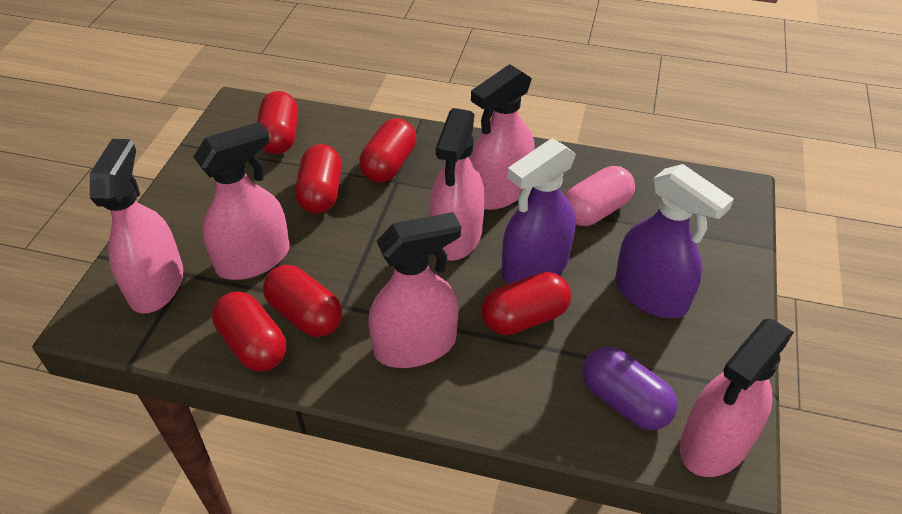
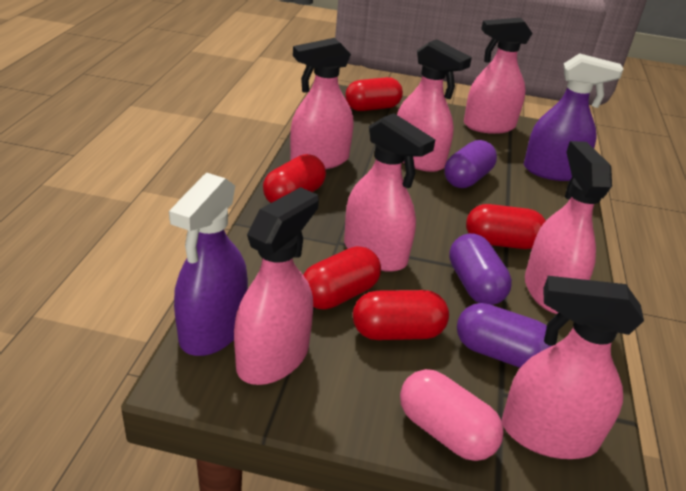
pink spray bottle: [90,139,183,314] [193,122,290,280] [368,212,461,368] [429,108,485,261] [470,64,535,210] [680,319,794,477] = 6 -> [234,187,319,385] [290,38,353,169] [344,113,435,272] [397,39,472,172] [464,18,532,134] [502,276,644,459] [525,141,612,314] = 7
purple capsule: [582,347,678,430] = 1 -> [444,140,497,188] [449,233,512,305] [457,303,551,368] = 3
red capsule: [212,291,286,371] [257,91,298,154] [263,265,342,337] [295,144,342,214] [359,118,416,183] [482,272,571,335] = 6 -> [263,154,326,203] [303,246,381,310] [345,77,403,111] [353,290,449,340] [466,204,546,249] = 5

